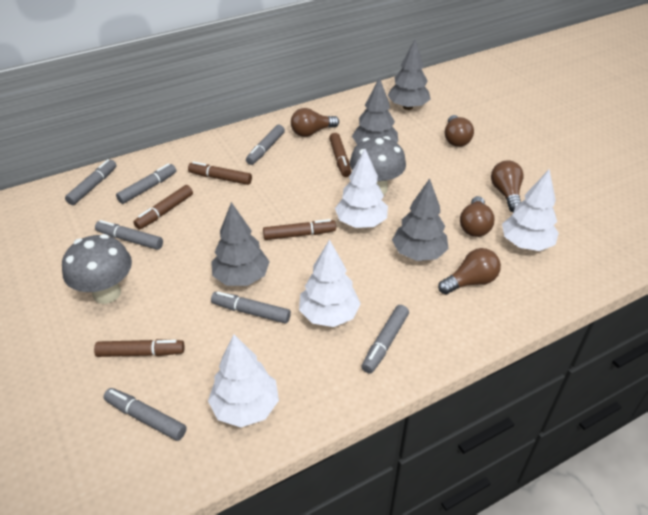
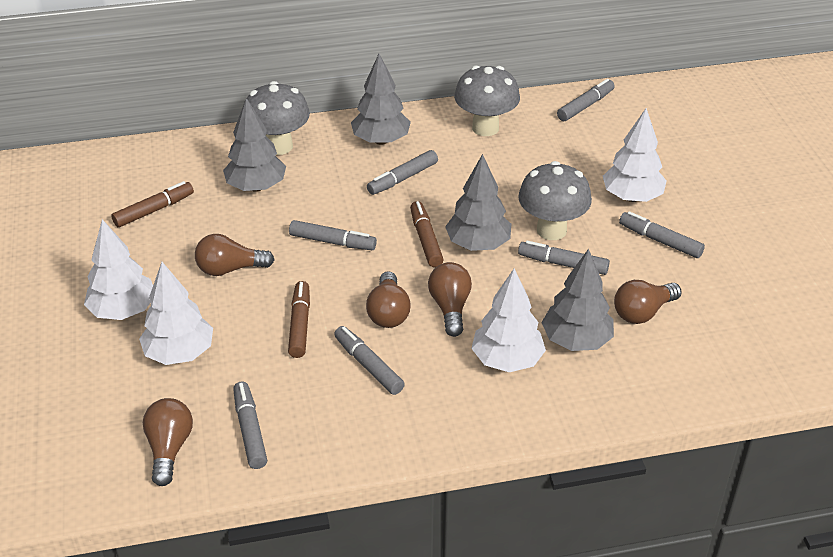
brown marker: [94,339,185,357] [133,185,193,229] [188,161,252,185] [263,219,336,240] [329,133,351,177] = 5 -> [111,181,194,227] [288,281,310,358] [410,201,444,267] = 3
grey mushroom: [62,234,132,304] [350,136,406,195] = 2 -> [247,81,310,155] [454,66,520,136] [518,161,592,240] = 3

